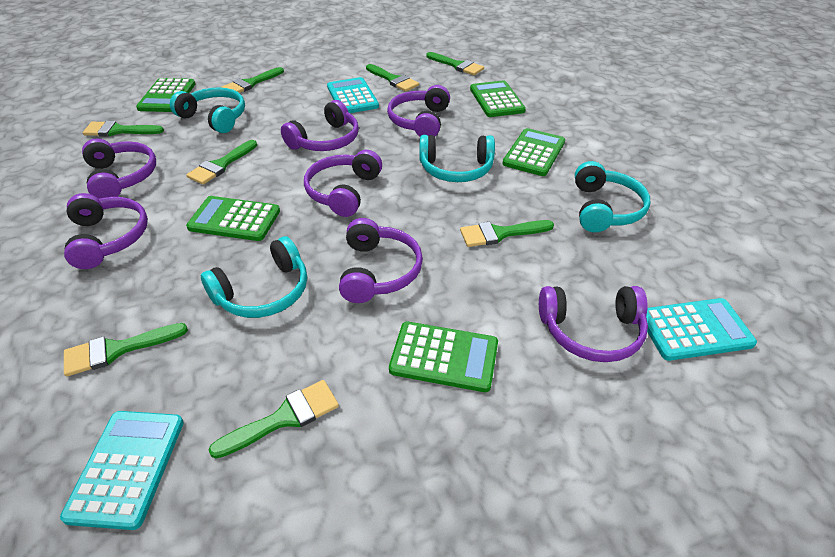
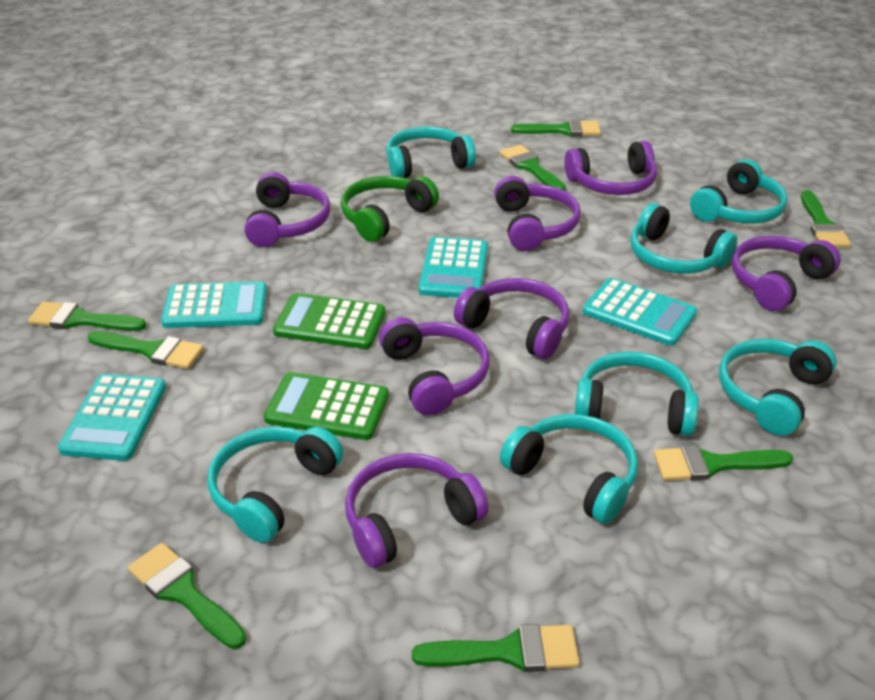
green calculator: [136,78,195,112] [186,196,280,241] [389,322,498,392] [470,80,526,117] [503,128,565,176] = 5 -> [264,372,389,440] [273,293,386,349] = 2
green headphones: none = 0 -> [341,176,439,242] = 1
turquoise calculator: [60,411,184,530] [327,77,379,113] [646,298,757,361] = 3 -> [58,374,166,461] [161,281,267,328] [419,237,488,298] [583,278,697,346] = 4
turquoise headphones: [170,87,245,133] [201,236,307,318] [419,135,495,182] [575,161,650,232] = 4 -> [208,427,343,543] [386,126,476,178] [500,414,638,524] [574,352,699,436] [630,203,737,274] [690,159,788,224] [719,339,837,436] = 7

